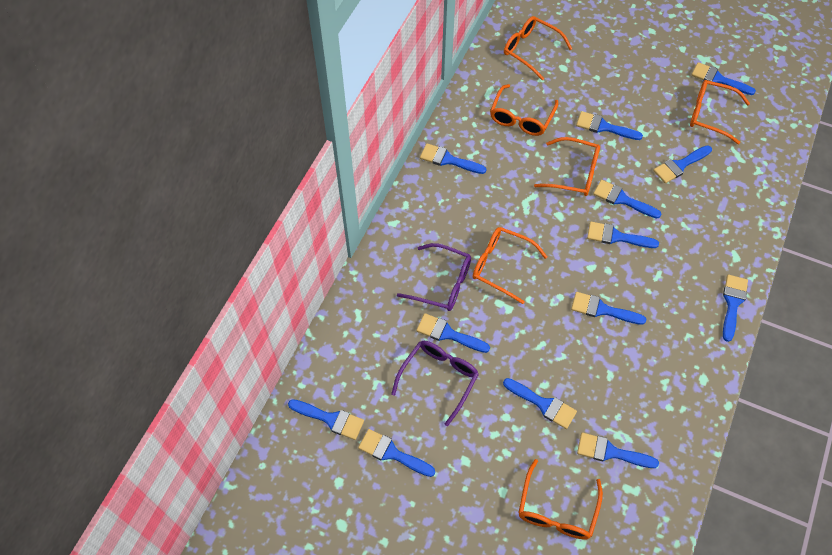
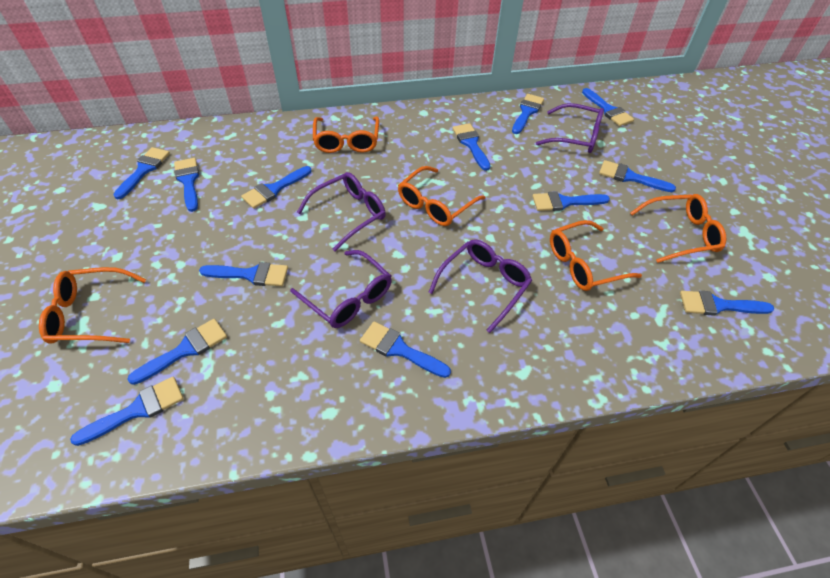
orange glasses: [473,227,547,304] [490,84,558,136] [504,16,572,81] [518,459,603,540] [534,137,600,196] [690,80,750,144] = 6 -> [39,267,146,344] [313,116,379,153] [398,166,485,226] [550,220,642,291] [630,194,726,263] = 5
purple glasses: [391,341,479,426] [397,243,471,311] = 2 -> [290,250,392,328] [297,172,386,251] [428,239,532,333] [536,103,604,153] = 4

